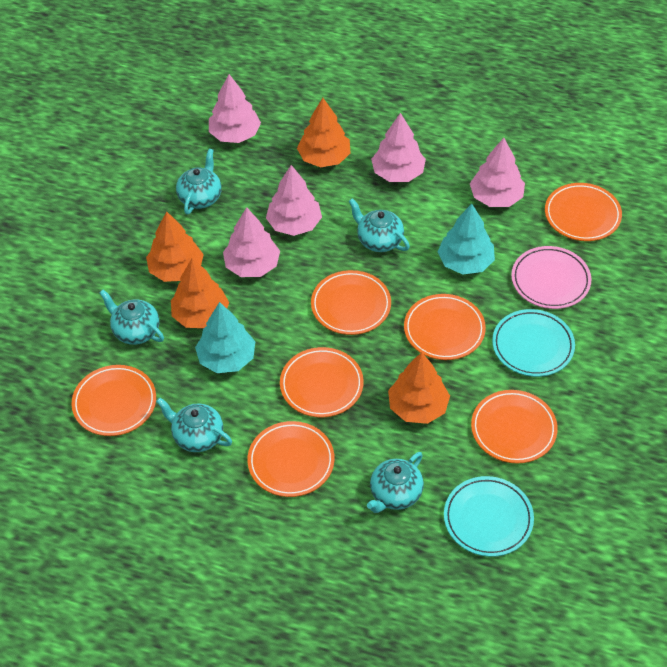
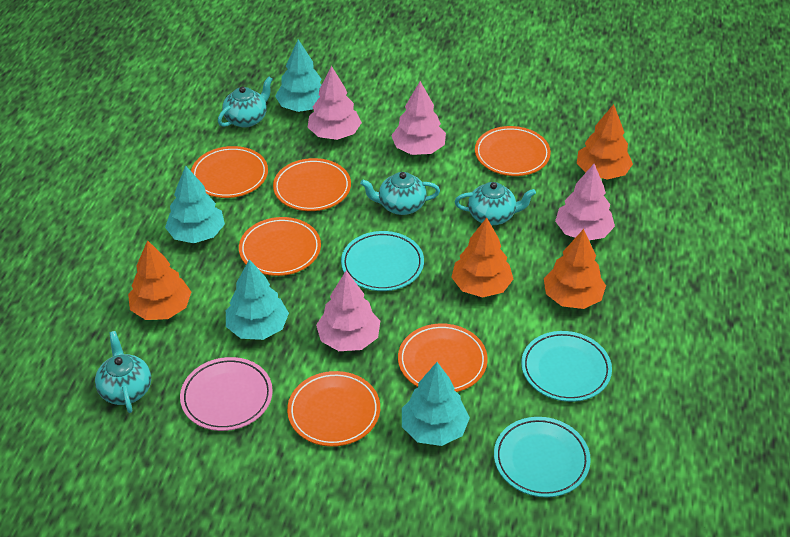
orange plate: [72,365,156,436] [247,421,335,497] [280,347,364,417] [311,270,391,335] [404,294,486,360] [471,390,558,463] [545,183,622,241] = 7 -> [191,146,268,198] [239,217,321,276] [273,158,351,211] [287,371,380,447] [398,323,488,392] [475,126,551,176] = 6
pink tree: [209,74,261,143] [223,207,280,277] [266,165,322,236] [371,113,426,182] [470,138,525,207] = 5 -> [307,66,362,140] [316,271,380,351] [391,81,446,155] [555,164,615,240] = 4
turquoise plate: [444,476,534,557] [492,309,575,377] = 2 -> [341,231,424,291] [494,417,591,497] [521,331,612,402] = 3
turquoise teapot: [99,290,164,345] [156,397,232,452] [176,149,222,215] [348,198,410,252] [367,452,424,513] = 5 -> [95,331,151,413] [218,77,273,128] [360,172,440,215] [455,182,536,225] = 4
turquoise tree: [195,302,255,373] [438,204,495,275] = 2 -> [165,165,225,243] [226,259,289,340] [275,40,322,112] [402,362,470,446] = 4

